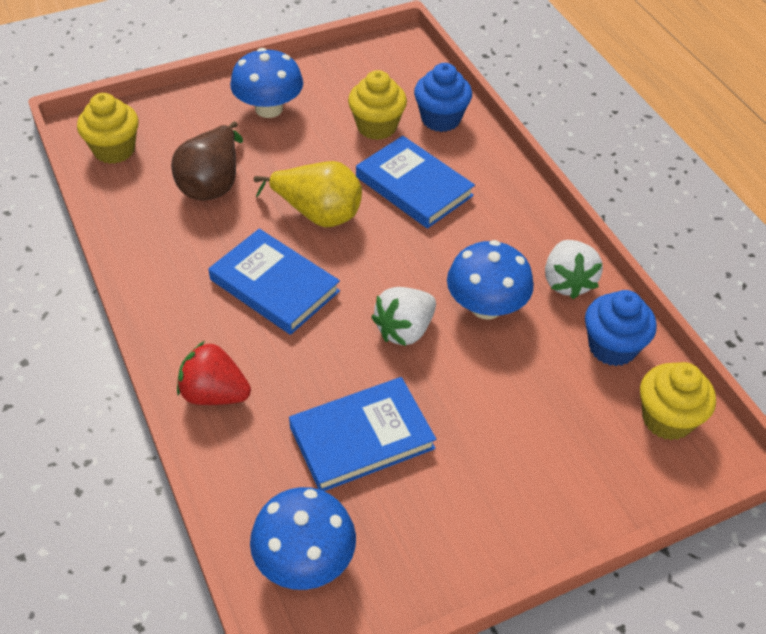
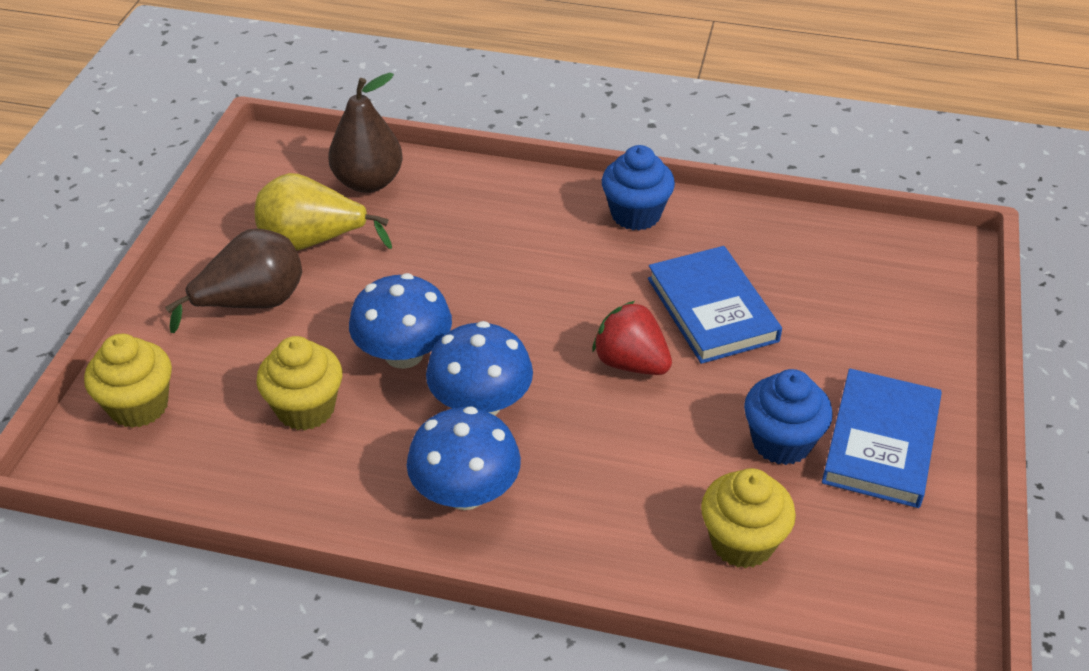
blue book: [208,229,340,335] [289,377,436,491] [356,136,475,229] = 3 -> [648,246,782,364] [822,368,942,508] = 2
brown pear: [171,121,243,201] = 1 -> [165,229,302,333] [328,73,403,193] = 2
white strawberry: [371,287,436,346] [545,240,603,299] = 2 -> none = 0

